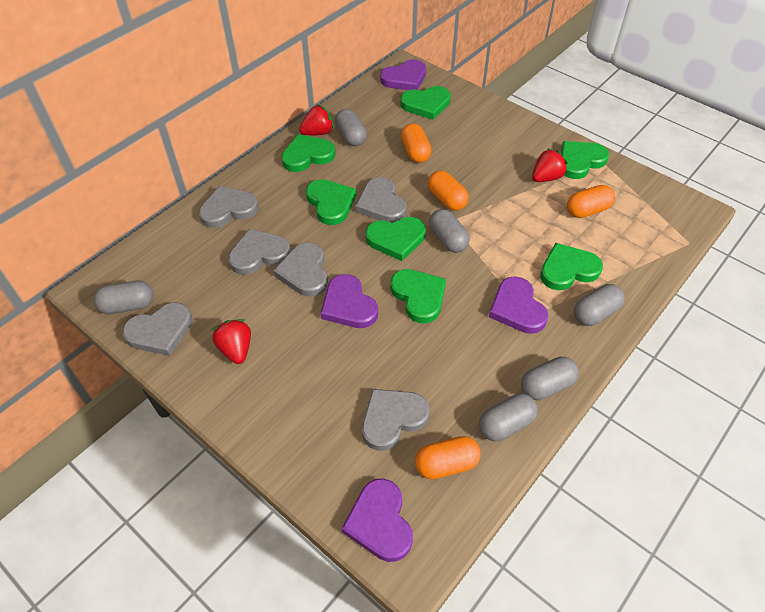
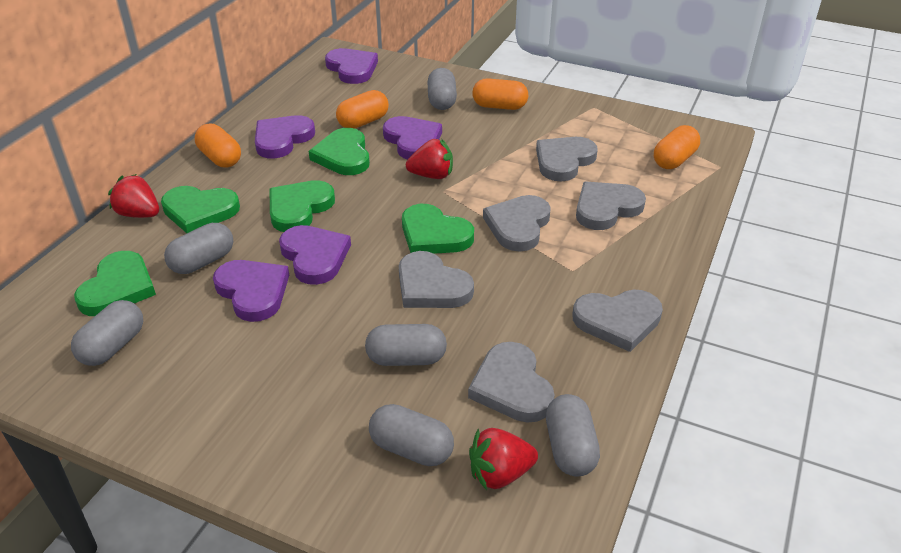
green heart: [281,134,336,172] [306,179,356,225] [366,217,426,261] [390,269,446,323] [400,86,451,120] [540,243,603,290] [561,141,609,179] = 7 -> [74,251,156,316] [161,186,240,233] [269,180,335,232] [309,128,370,175] [402,204,474,254] = 5
purple heart: [320,274,378,328] [341,478,413,562] [380,59,426,90] [489,277,548,334] = 4 -> [213,260,289,322] [255,115,315,159] [279,225,351,285] [325,48,378,84] [383,116,442,159] = 5

